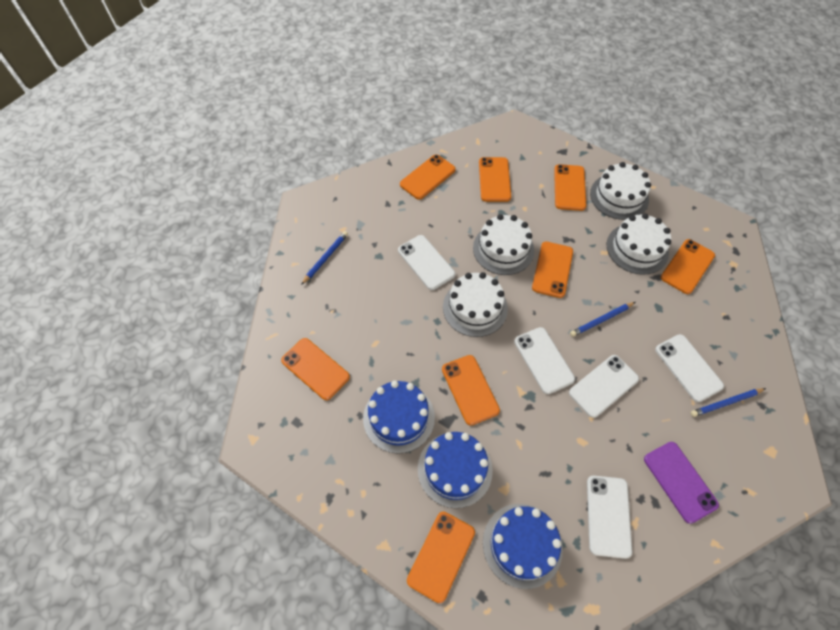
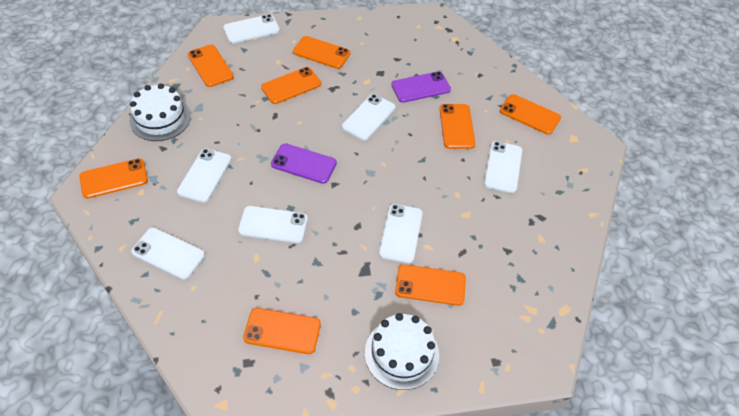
blue cake: [363,380,435,454] [418,432,493,508] [483,504,563,589] = 3 -> none = 0
blue pencil: [301,231,348,285] [570,302,635,337] [690,388,766,417] = 3 -> none = 0
purple phone: [644,442,719,524] = 1 -> [271,143,337,184] [391,71,451,103] = 2
white cake: [443,272,508,337] [473,214,534,275] [590,162,651,220] [607,213,671,275] = 4 -> [130,83,191,141] [365,313,439,390] = 2
white phone: [398,235,455,290] [514,327,575,394] [569,355,639,418] [587,476,632,559] [655,334,724,402] = 5 -> [131,227,205,280] [177,148,232,203] [223,14,280,43] [238,206,308,243] [342,94,395,140] [379,204,423,263] [484,141,522,193] = 7

